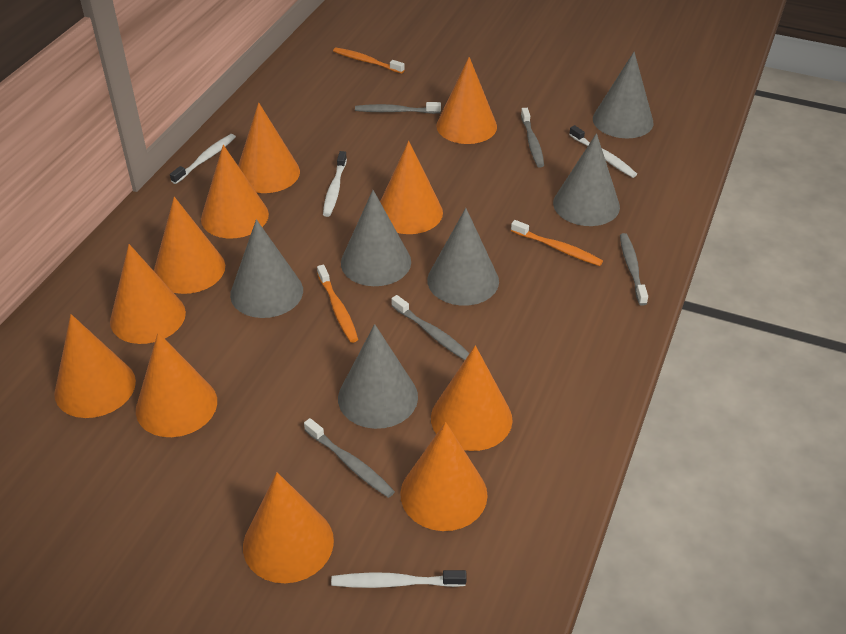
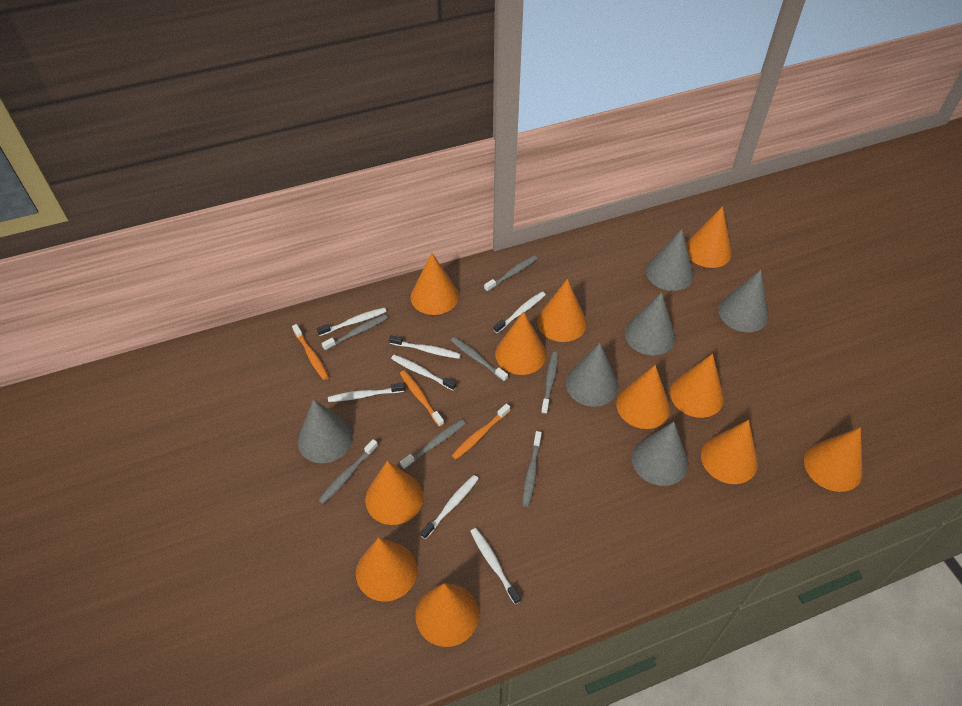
grey toothbrush: [304,418,395,498] [355,102,441,114] [391,295,470,360] [521,108,544,168] [620,233,648,306] = 5 -> [318,439,378,504] [322,314,388,351] [400,419,466,469] [451,337,508,382] [484,255,538,292] [522,431,542,507] [541,351,558,414] = 7
white toothbrush: [170,134,236,184] [323,151,347,217] [331,570,467,588] [569,125,637,178] = 4 -> [317,307,387,336] [328,383,405,402] [389,335,461,359] [391,355,456,391] [420,475,479,539] [470,528,521,604] [494,291,546,333] = 7

